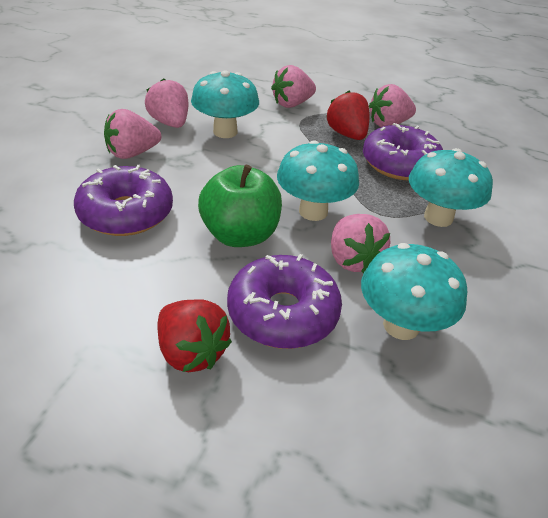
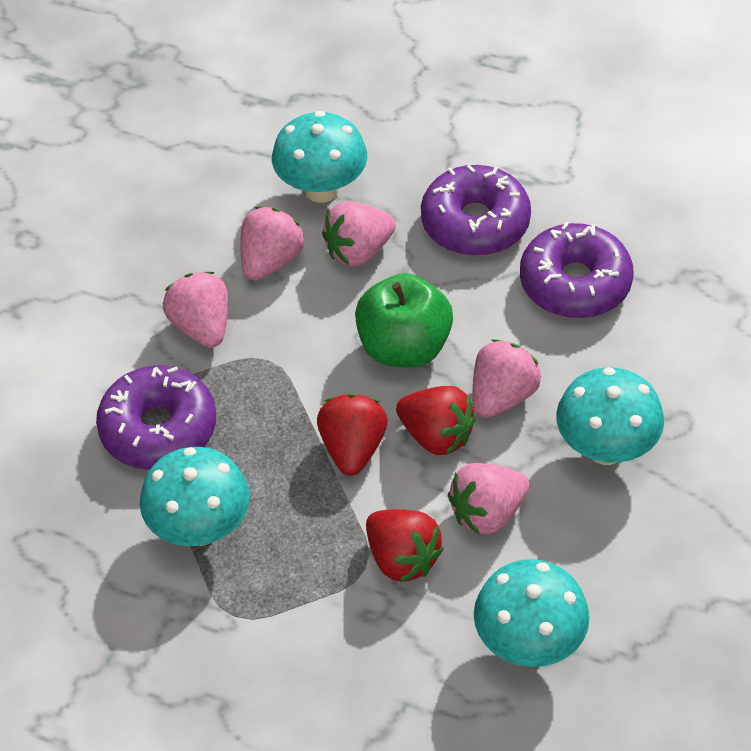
red strawberry: [157,299,232,372] [327,91,369,140] = 2 -> [317,394,388,476] [366,509,444,582] [396,386,476,455] = 3

